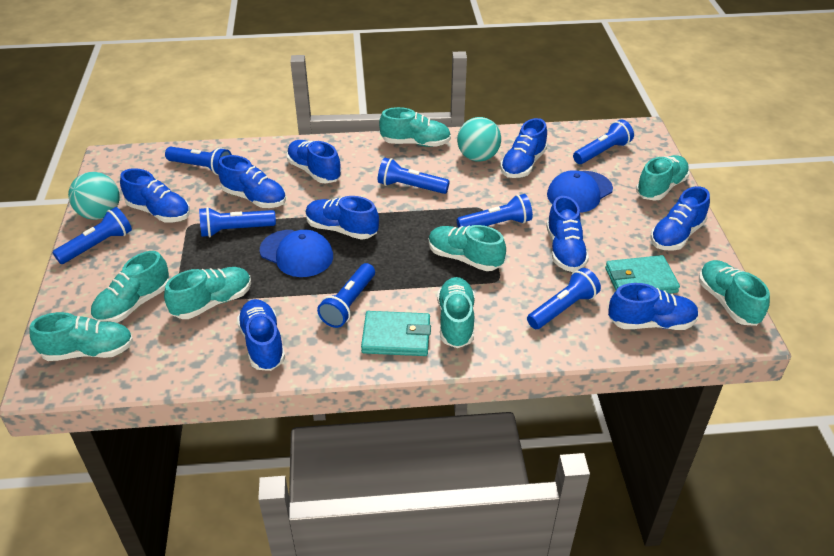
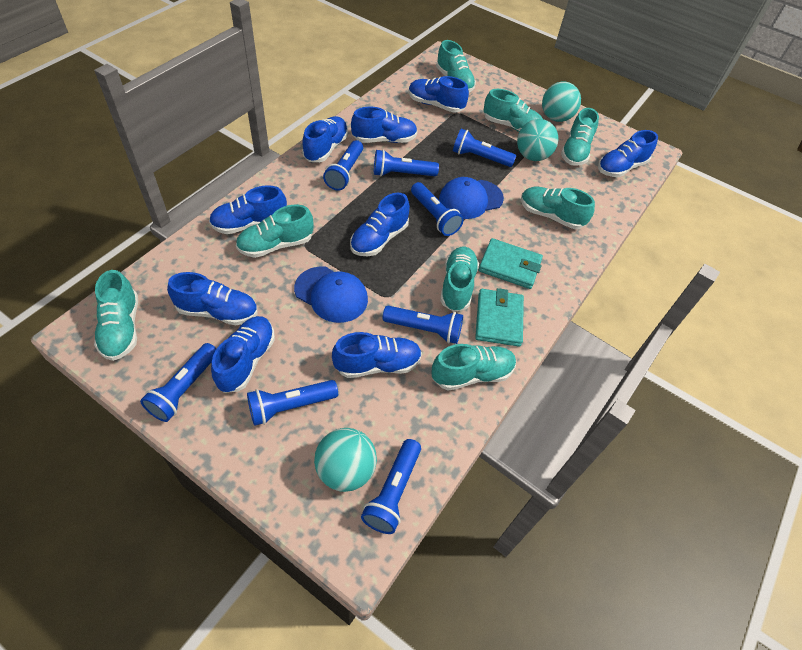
turquoise ball: [68,172,120,220] [457,117,501,162] = 2 -> [314,428,377,492] [517,119,558,161] [542,81,581,122] = 3

